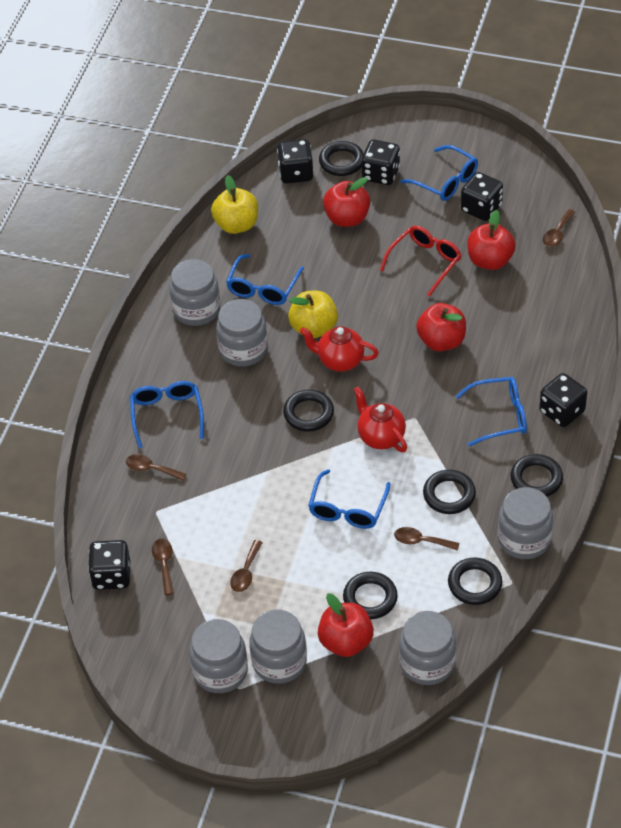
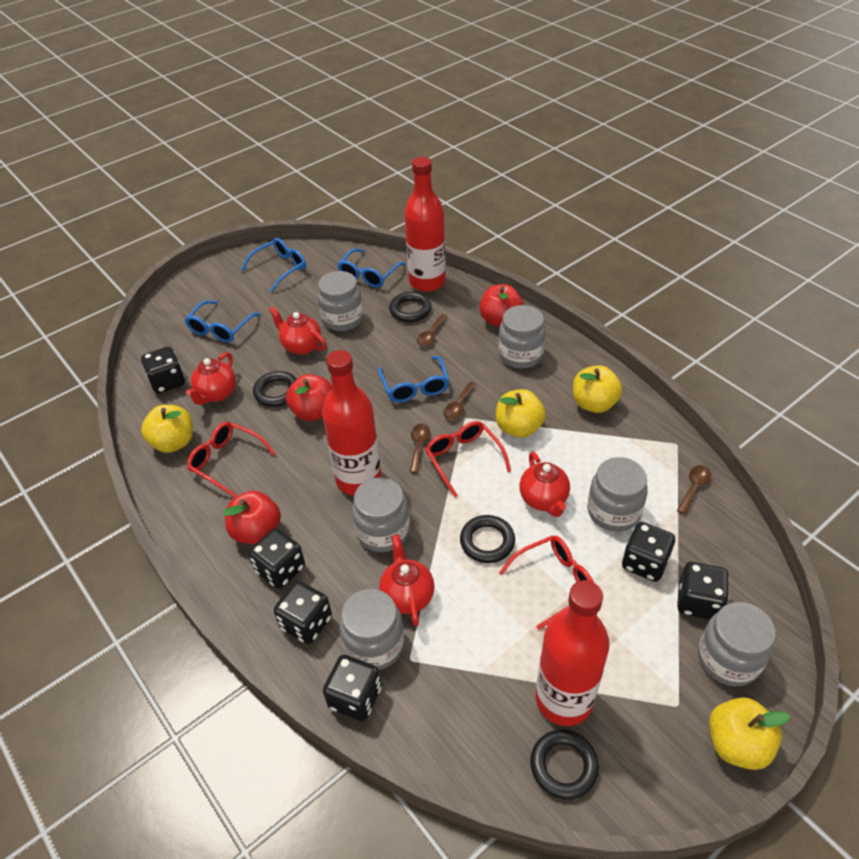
black dice: [88,540,130,590] [277,139,314,184] [361,139,400,185] [461,172,503,221] [539,373,587,427] = 5 -> [141,347,185,394] [249,528,305,589] [274,581,332,644] [323,655,382,721] [622,522,675,582] [677,562,729,620] = 6
black ring: [283,389,334,432] [319,141,364,176] [343,572,398,619] [423,470,476,514] [448,557,502,605] [511,454,563,497] = 6 -> [253,371,296,407] [389,292,431,322] [460,515,515,563] [530,730,599,800] = 4
blue glasses: [130,381,204,448] [226,254,304,305] [308,469,390,529] [401,145,478,201] [455,377,527,446] = 5 -> [185,300,260,343] [241,238,306,292] [337,248,406,288] [378,356,449,403] = 4
brown spoon: [126,454,187,481] [152,539,174,595] [230,540,263,592] [394,527,459,551] [543,209,575,247] = 5 -> [410,423,430,473] [417,314,448,346] [444,382,477,420] [677,465,711,515] = 4
red apple: [318,593,374,657] [323,177,370,227] [416,303,466,351] [467,210,516,270] = 4 -> [223,491,281,544] [286,374,332,421] [480,284,524,327] = 3
red bottle: none = 0 -> [322,350,382,496] [404,157,446,292] [536,580,610,726] = 3
red glasses: [380,226,462,297] = 1 -> [187,422,276,498] [425,421,511,497] [499,535,594,630] = 3
red teapot: [300,326,379,372] [354,387,407,452] = 2 -> [186,352,236,405] [269,306,326,355] [379,534,434,626] [520,452,570,517] = 4
yellow apple: [211,175,258,234] [288,291,338,338] = 2 -> [141,405,193,453] [496,389,546,438] [573,365,622,413] [709,697,791,770] = 4

